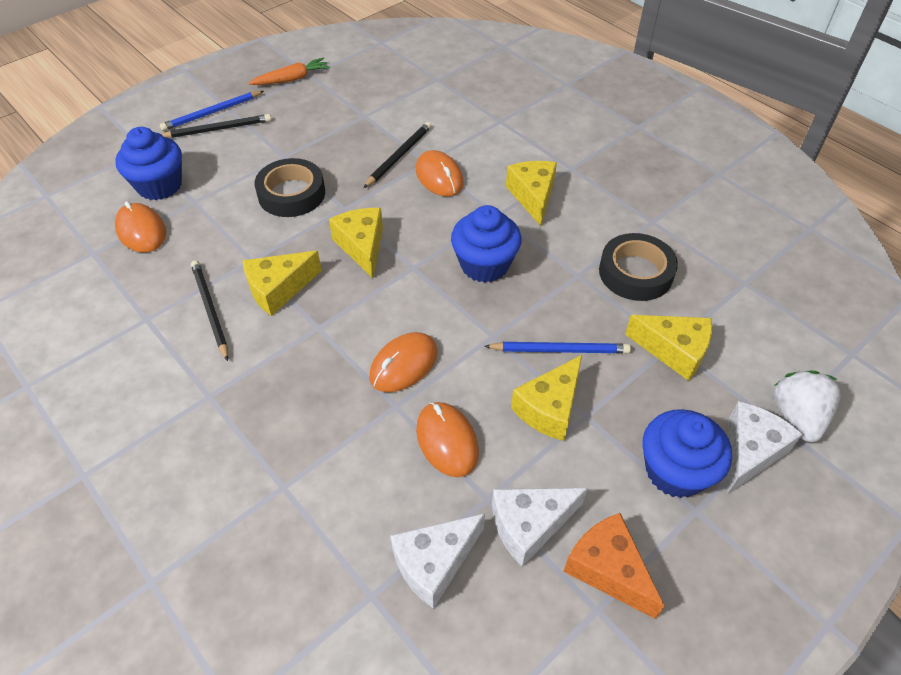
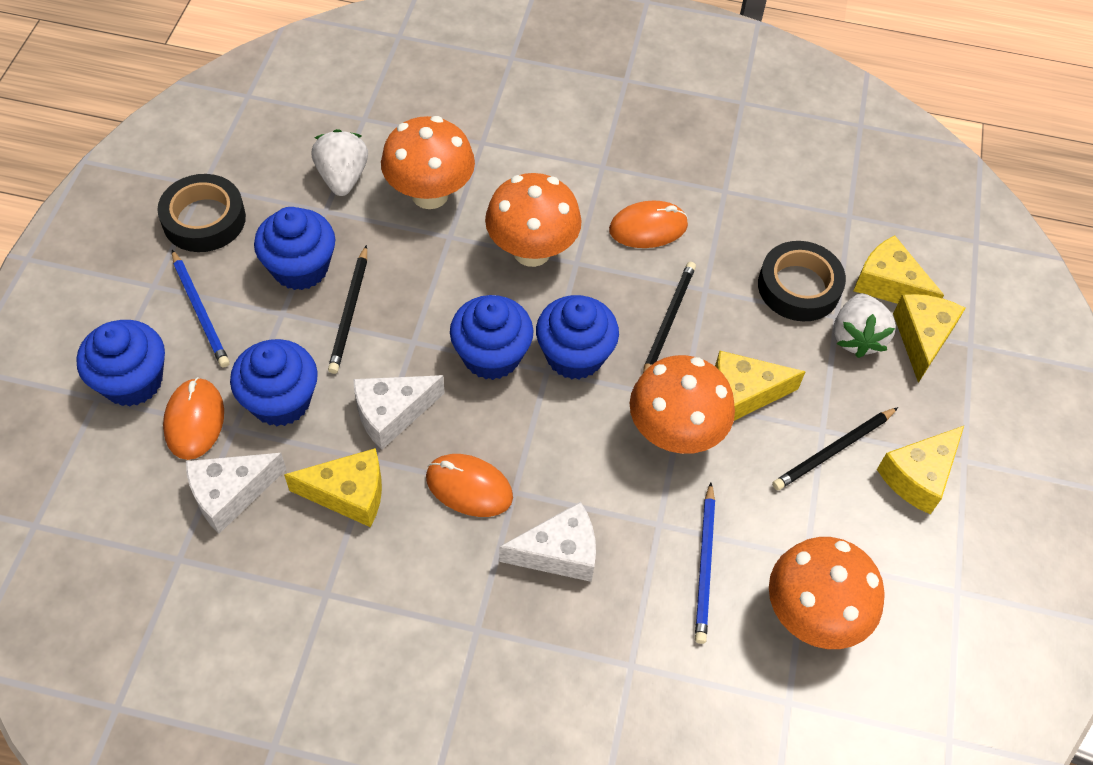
blue cupcake: [115,127,182,200] [451,205,522,283] [643,409,732,498] = 3 -> [76,320,165,407] [230,339,318,426] [254,207,335,290] [450,295,533,380] [536,295,619,379] = 5
orange carrot: [248,58,330,85] = 1 -> none = 0
orange cheese: [563,513,665,619] = 1 -> none = 0
orange mouse: [115,201,166,253] [369,332,438,392] [416,150,464,197] [416,402,479,477] = 4 -> [163,377,224,460] [426,454,513,517] [609,201,688,248] = 3
orange mushroom: none = 0 -> [381,116,475,209] [485,173,582,267] [630,355,735,454] [769,537,885,649] = 4
white strawberry: [773,371,841,442] = 1 -> [312,129,368,196] [834,293,896,358] = 2

